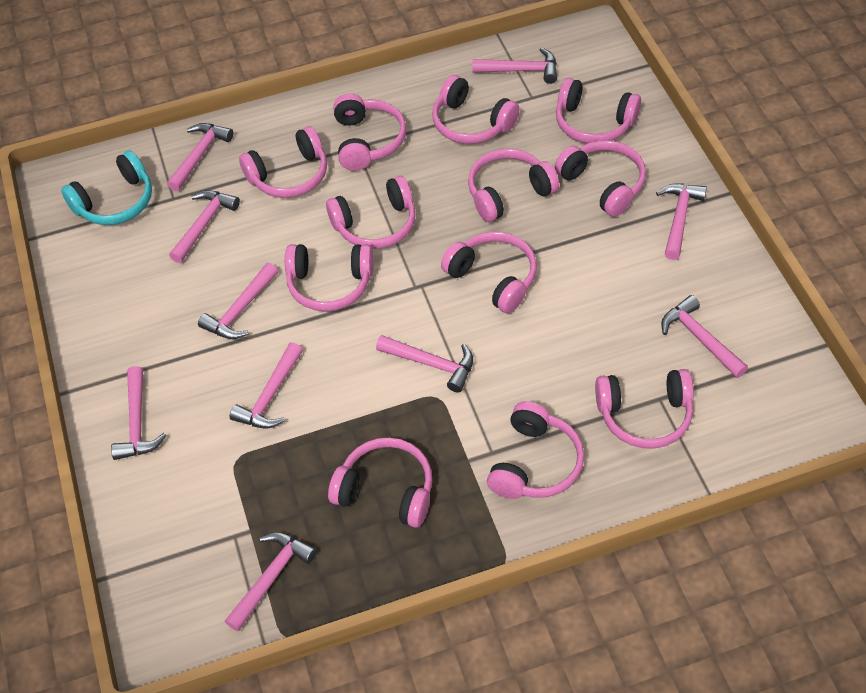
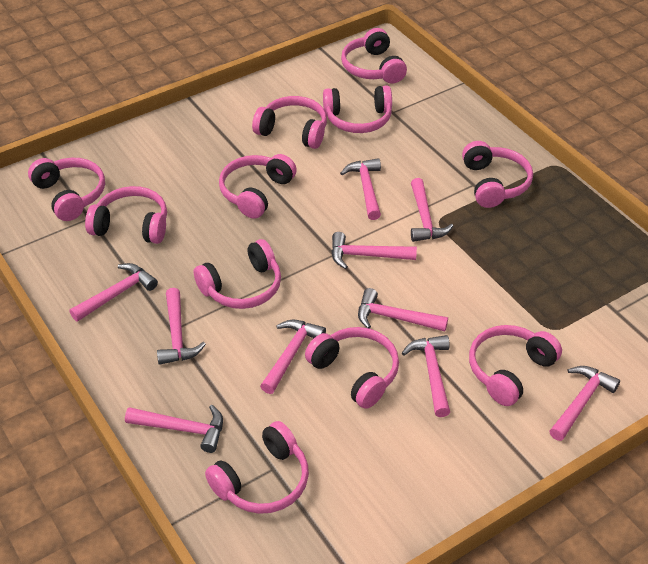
pink headphones: [239,126,327,198] [285,244,374,312] [326,176,416,249] [328,437,432,528] [333,94,406,171] [432,75,520,144] [441,232,537,313] [468,148,559,222] [487,401,584,499] [555,140,646,217] [556,78,641,143] [595,369,694,449] = 12 -> [28,158,105,221] [85,186,167,244] [194,239,281,309] [205,421,309,514] [219,154,297,219] [252,96,327,149] [305,327,399,409] [323,86,392,133] [341,28,407,84] [462,141,533,208] [469,325,562,406] = 11
turquoise headphones: [61,150,152,225] = 1 -> none = 0

